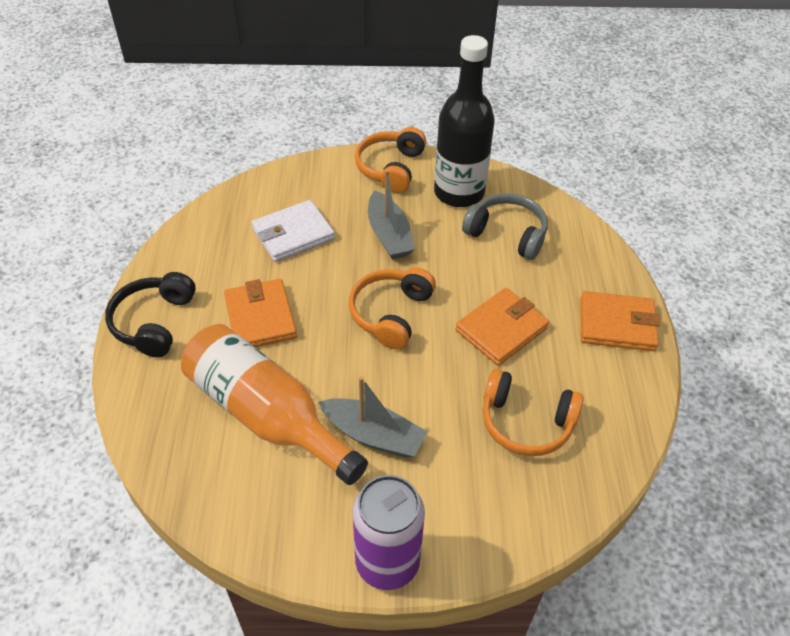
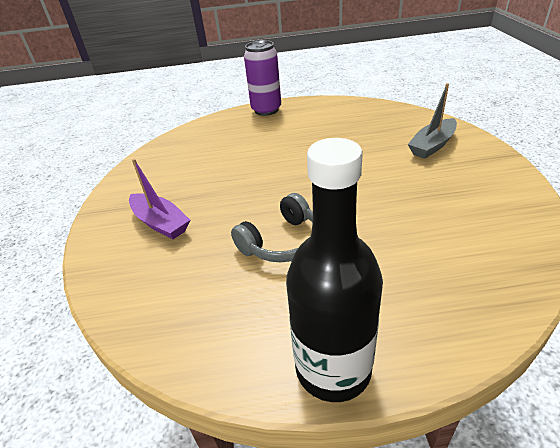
black headphones: [105,272,196,357] = 1 -> none = 0
grey boat: [318,376,427,458] [368,170,415,260] = 2 -> [408,83,457,159] = 1
orange bottle: [181,324,368,485] = 1 -> none = 0
orange headphones: [349,268,436,349] [355,127,426,193] [482,369,584,456] = 3 -> none = 0
orange wallet: [224,279,297,347] [455,288,549,366] [580,291,660,351] = 3 -> none = 0
purple boat: none = 0 -> [129,159,190,239] = 1
white wallet: [251,200,335,262] = 1 -> none = 0

